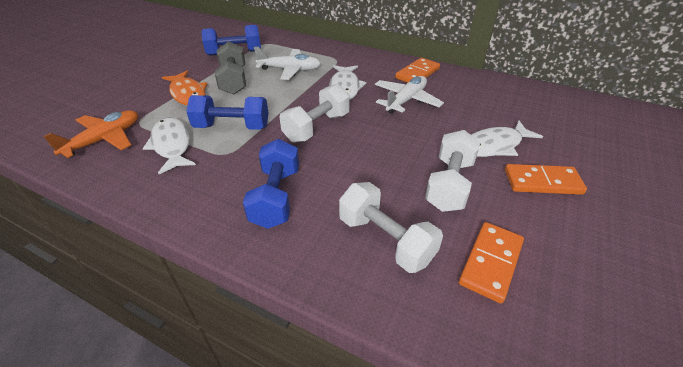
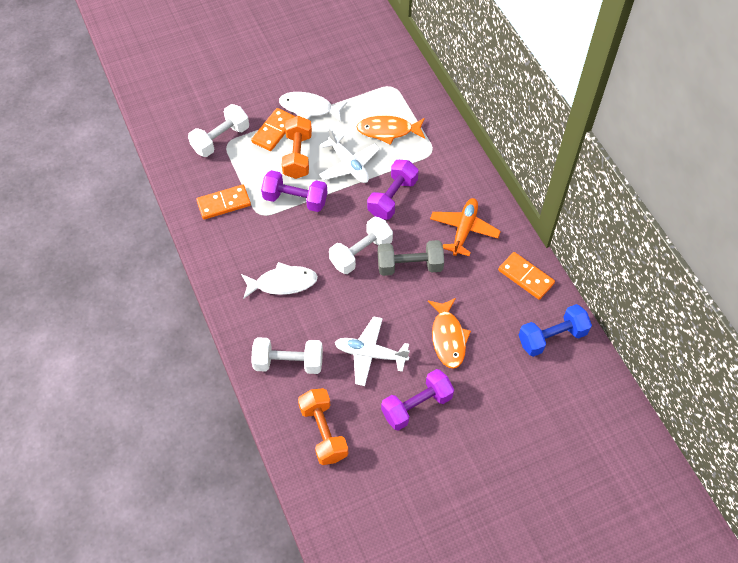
blue dumbbell: [186,95,268,130] [201,25,261,56] [243,139,299,229] = 3 -> [519,304,592,357] = 1
orange dumbbell: none = 0 -> [282,116,312,179] [298,388,348,465] = 2
orange fish: [162,71,207,106] = 1 -> [357,115,425,145] [428,298,471,369] = 2
purple dumbbell: none = 0 -> [261,170,327,212] [367,160,419,220] [381,369,454,431] = 3
white fish: [142,117,196,174] [329,65,366,100] [471,121,543,157] = 3 -> [241,262,318,299] [279,92,347,122] = 2

